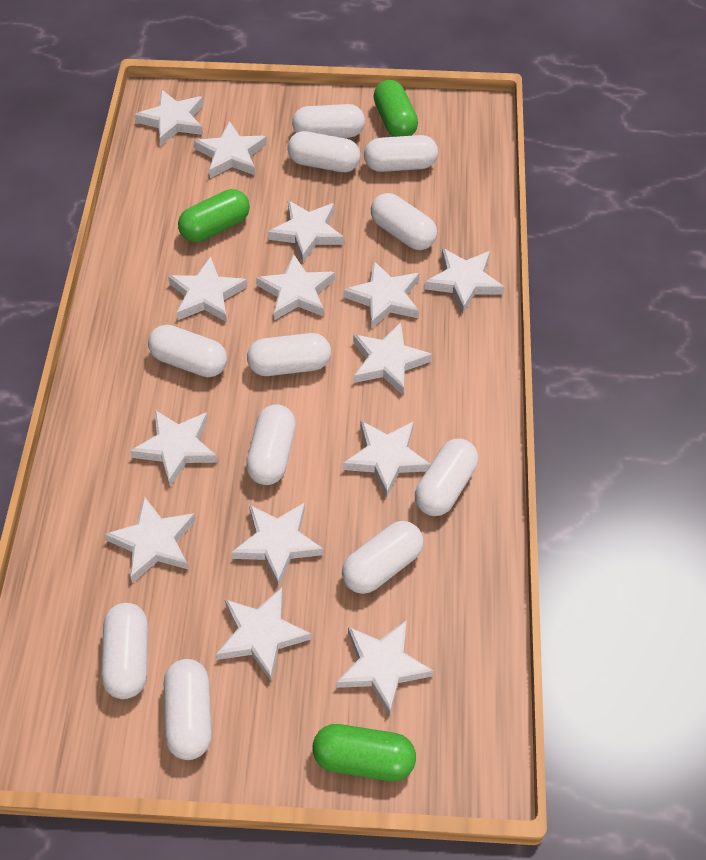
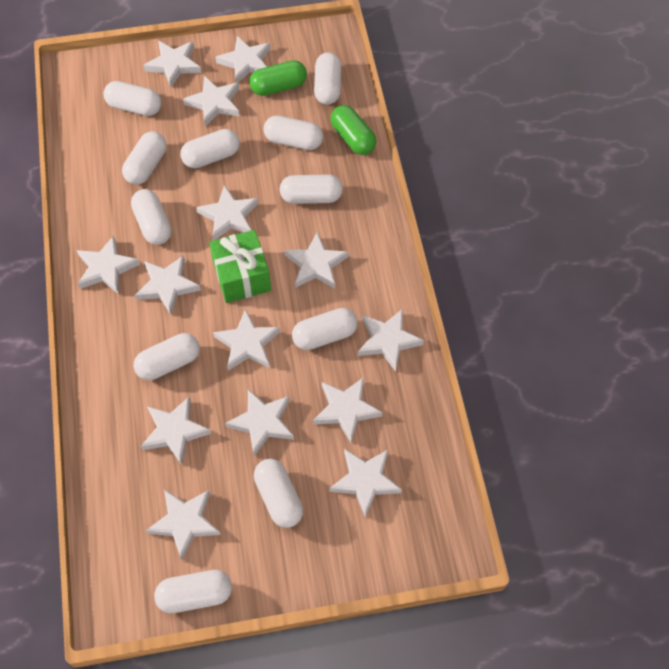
green capsule: [178,189,250,242] [312,724,416,781] [374,80,418,137] = 3 -> [249,60,307,96] [330,105,376,155] = 2
green gift: none = 0 -> [209,230,271,303] = 1

